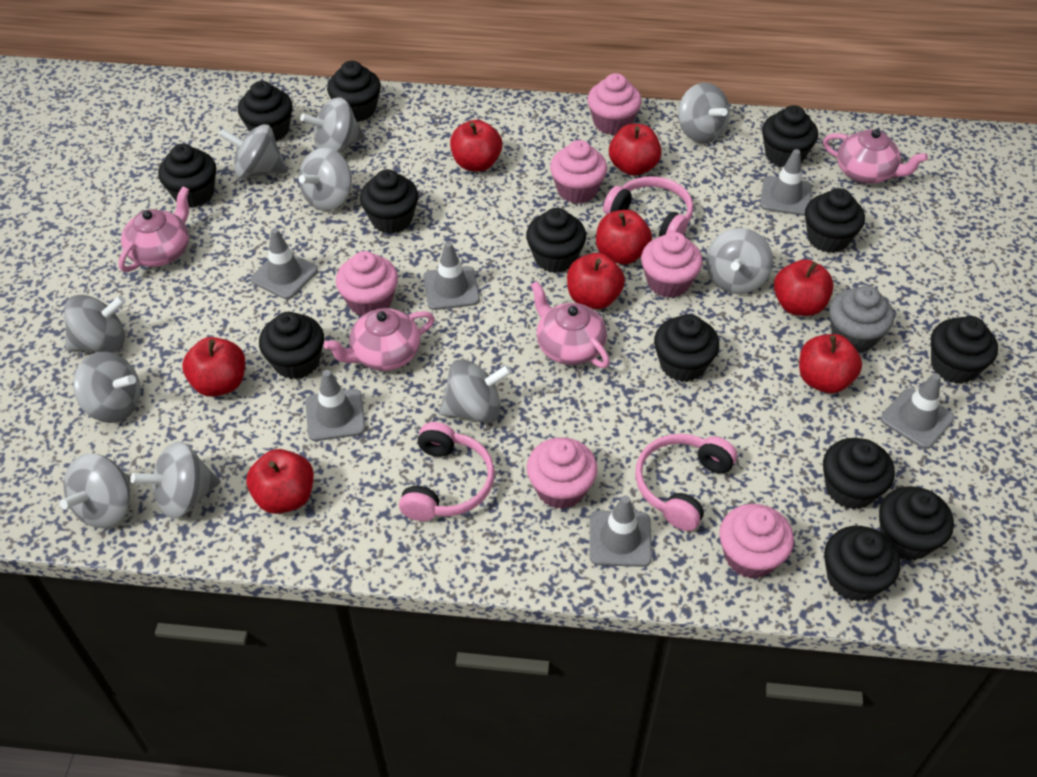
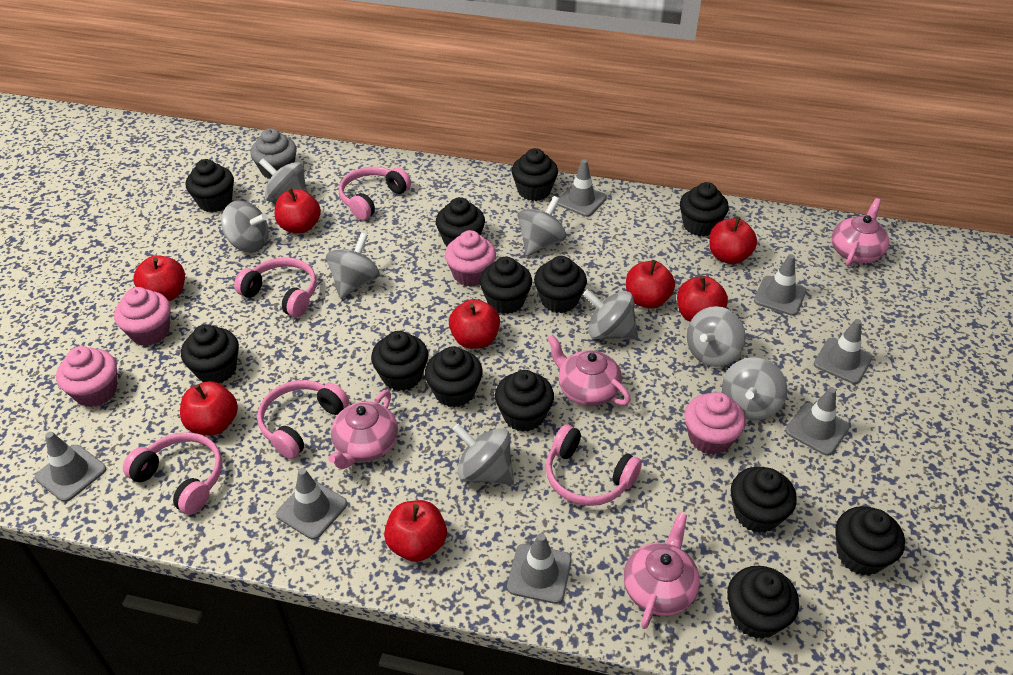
grey spinning top: [59,453,130,528] [64,295,126,353] [73,351,141,423] [130,441,221,519] [219,124,288,179] [299,147,352,211] [300,97,365,153] [439,359,512,423] [678,83,730,143] [706,228,773,294] = 10 -> [221,200,268,252] [259,158,307,202] [326,233,380,299] [452,423,514,485] [518,196,566,256] [583,289,638,340] [687,306,746,367] [722,357,787,420] = 8
grey traffic cone: [251,228,318,299] [305,370,366,441] [423,242,480,310] [590,495,652,567] [760,149,812,216] [880,373,955,449] = 6 -> [35,432,106,502] [276,468,347,540] [507,533,572,604] [557,160,607,217] [754,254,807,316] [785,387,850,456] [814,319,873,384] = 7
pink cupcake: [336,251,398,317] [527,437,597,509] [550,140,607,204] [587,73,642,135] [641,232,703,298] [719,504,794,579] = 6 -> [56,346,117,407] [114,287,171,346] [445,230,496,287] [684,392,746,455] = 4
pink headphones: [399,422,495,521] [603,176,693,237] [635,434,737,531] = 3 -> [123,432,223,515] [234,257,317,317] [257,380,349,459] [339,167,411,220] [546,424,642,506] = 5

